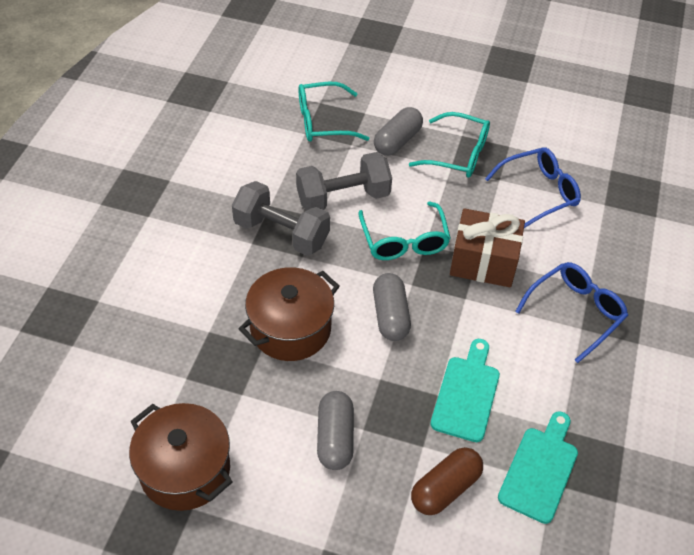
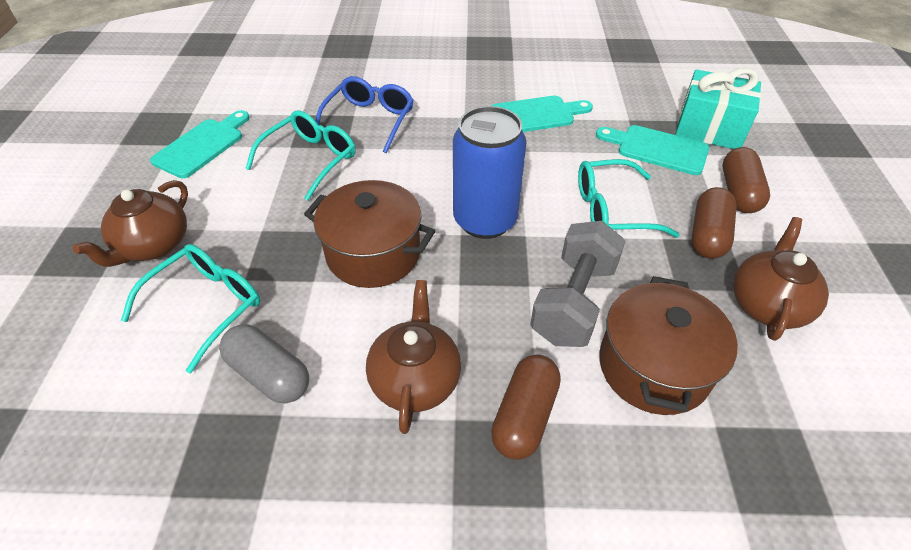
blue can: none = 0 -> [453,106,527,239] = 1
blue glasses: [485,147,581,228] [515,262,628,363] = 2 -> [316,76,414,153] = 1
brown capsule: [411,447,483,515] = 1 -> [491,355,561,460] [692,187,737,259] [723,147,770,213] = 3
brown gift: [450,208,525,287] = 1 -> none = 0
brown teapot: none = 0 -> [73,180,188,267] [366,280,461,434] [733,217,829,341] = 3
grey capsule: [317,391,354,470] [373,273,411,341] [374,107,423,156] = 3 -> [219,324,309,404] = 1
grey dumbbell: [232,181,330,256] [296,152,392,211] = 2 -> [530,221,626,347] = 1
turquoise cutting board: [431,339,500,442] [498,411,578,524] = 2 -> [150,110,250,178] [491,96,593,132] [596,125,709,175] = 3
turquoise gift: none = 0 -> [675,68,761,149] = 1

